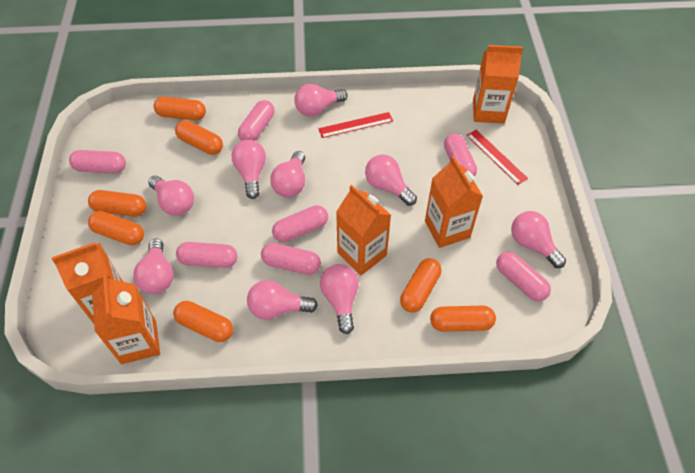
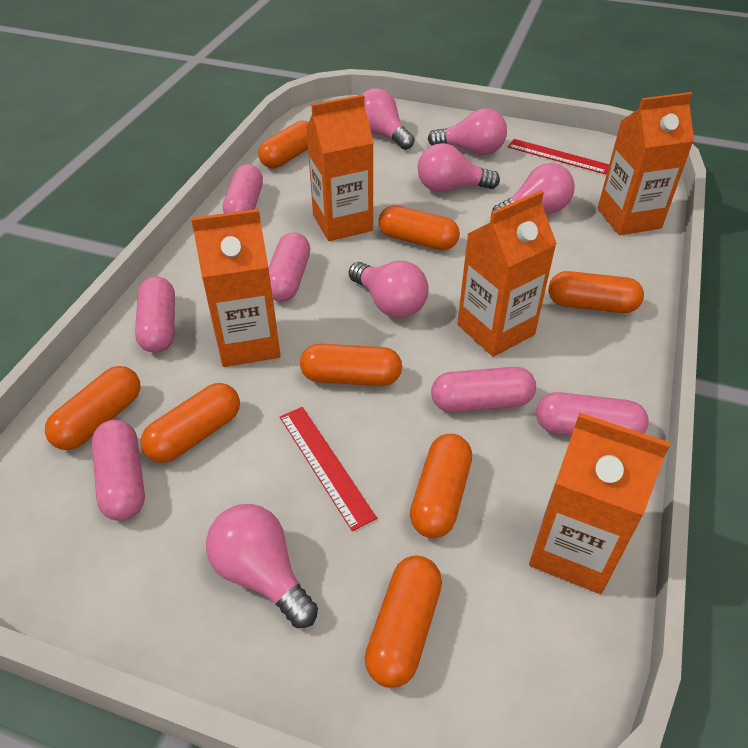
orange capsule: [88,190,146,217] [88,211,144,245] [154,97,206,121] [173,301,233,342] [175,120,223,155] [400,258,442,313] [430,306,496,332] = 7 -> [45,366,140,450] [140,383,240,463] [258,121,308,169] [300,344,402,386] [365,556,442,688] [379,205,460,250] [410,434,472,538] [548,271,644,313] = 8
pink capsule: [69,150,126,173] [176,242,238,268] [238,100,275,141] [261,243,321,275] [272,205,328,242] [444,133,477,177] [496,252,551,301] = 7 -> [92,420,145,521] [135,276,175,353] [223,164,263,213] [268,232,310,302] [431,367,536,412] [536,392,649,436] = 6
pink light bulb: [133,239,173,294] [148,176,194,216] [232,140,266,199] [247,280,318,320] [270,151,305,197] [294,84,348,117] [320,264,359,334] [365,154,417,206] [511,211,566,268] = 9 -> [206,504,318,628] [349,261,429,318] [361,88,414,150] [418,143,500,192] [428,108,507,155] [492,163,575,214] = 6

